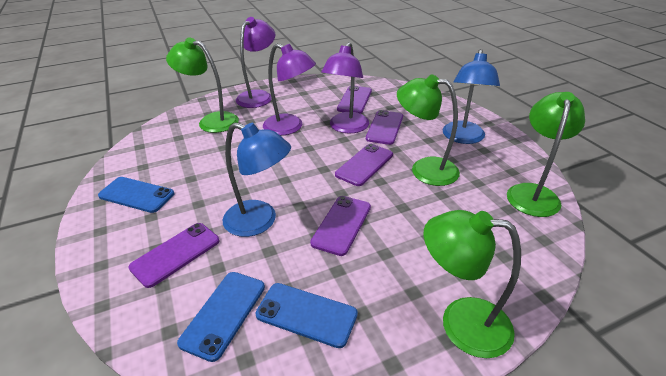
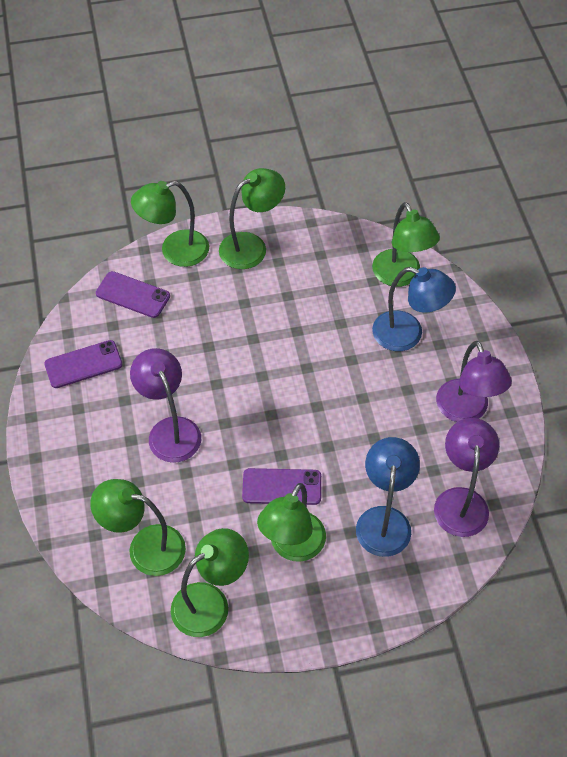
blue phone: [98,177,174,213] [177,272,265,362] [255,283,358,348] = 3 -> none = 0
green lamp: [166,38,239,133] [397,74,460,186] [424,210,521,358] [507,92,585,217] = 4 -> [90,479,186,576] [131,181,209,267] [171,528,249,637] [219,168,285,269] [257,483,326,562] [372,202,440,287] = 6
purple phone: [128,223,220,288] [310,196,371,256] [335,144,393,186] [337,86,372,114] [366,110,403,145] = 5 -> [44,340,123,388] [96,271,170,318] [242,468,321,505] = 3

